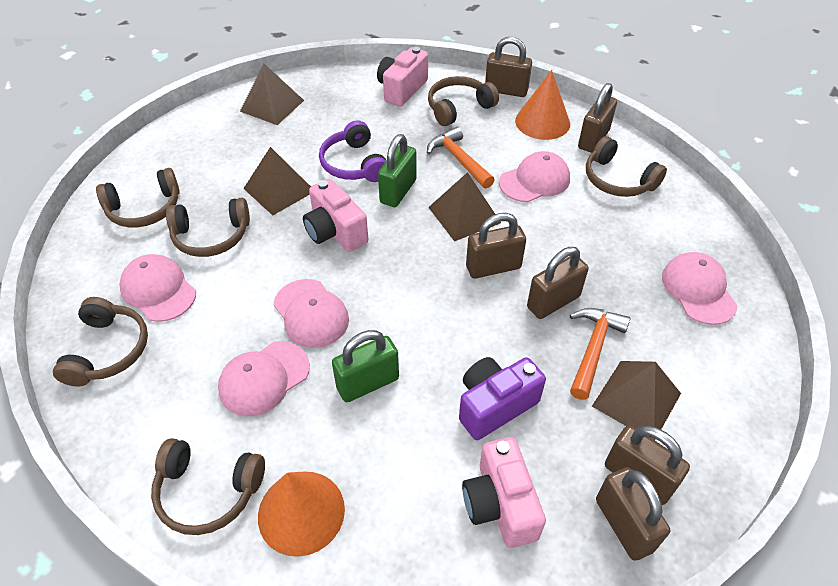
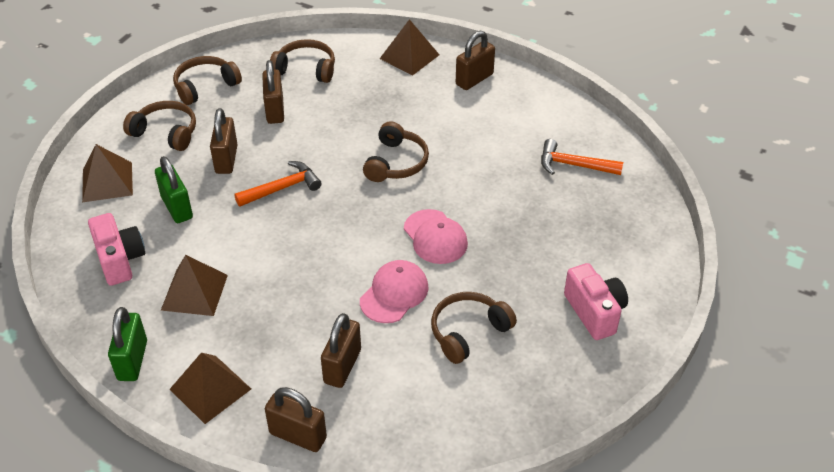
brown headphones: [53,297,148,387] [96,168,180,228] [151,438,265,535] [166,198,250,257] [428,76,499,126] [586,136,667,197] = 6 -> [123,101,196,151] [173,56,242,105] [270,39,335,83] [363,121,429,182] [431,292,517,364] = 5
brown padlock: [466,213,526,279] [485,37,532,97] [527,247,589,319] [578,83,617,153] [596,467,670,561] [605,425,690,505] = 6 -> [210,108,238,174] [262,60,284,124] [265,387,327,452] [321,313,361,388] [456,31,495,90] = 5
orange cone: [258,472,345,557] [515,70,570,140] = 2 -> none = 0
pink camera: [303,179,368,252] [377,47,428,107] [462,437,546,548] = 3 -> [88,213,145,286] [564,263,628,340] = 2
pink cap: [119,254,196,322] [218,341,310,417] [273,279,349,348] [499,151,570,202] [662,252,737,325] = 5 -> [360,260,429,323] [404,209,468,264] = 2
purple camera: [459,357,546,440] = 1 -> none = 0
purple headphones: [319,120,386,182] = 1 -> none = 0

